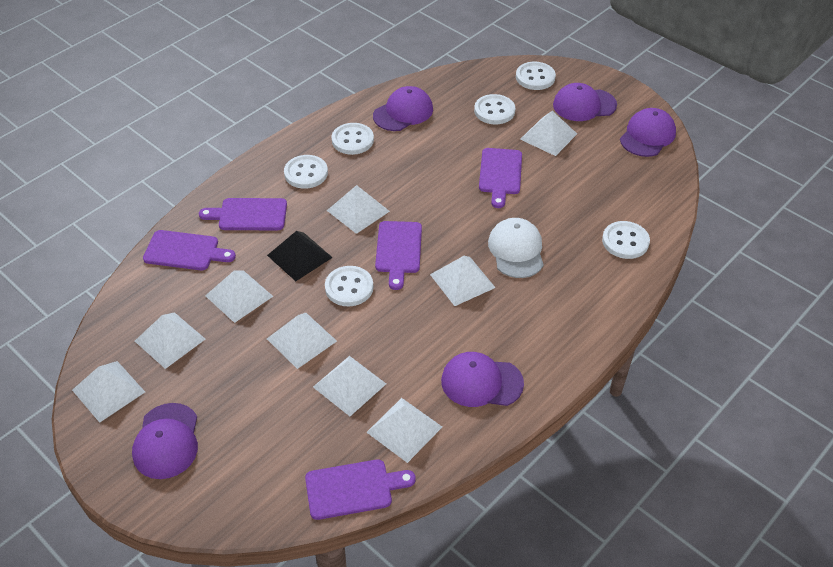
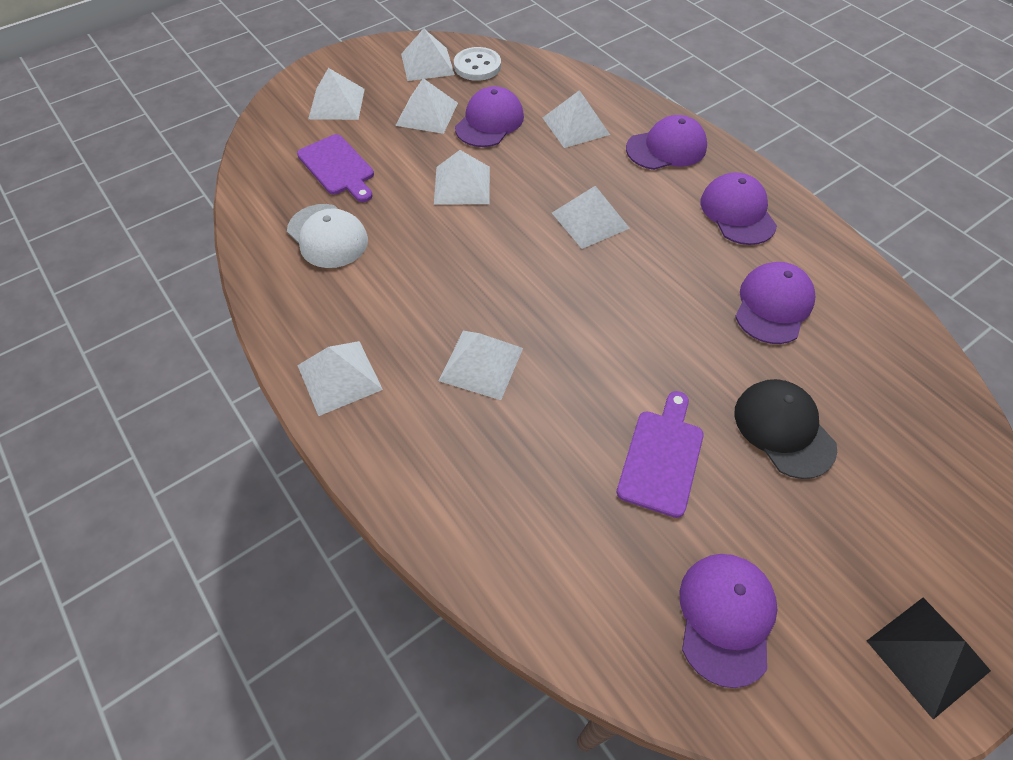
black cap: none = 0 -> [734,379,837,479] = 1
purple cutting board: [143,230,236,270] [199,198,287,230] [305,459,415,520] [375,221,422,290] [479,148,522,208] = 5 -> [297,134,374,202] [617,391,704,518] = 2
white button: [284,155,328,189] [325,266,373,306] [332,123,374,155] [474,94,515,124] [516,62,556,90] [602,221,650,259] = 6 -> [454,47,501,81] = 1
white pyramid: [72,361,145,423] [135,312,205,369] [205,270,273,323] [267,313,337,369] [313,356,386,416] [327,185,390,234] [366,398,442,463] [430,256,496,306] [520,111,577,156] = 9 -> [297,341,383,416] [308,68,365,120] [395,78,458,134] [401,28,455,81] [434,150,490,205] [439,331,523,400] [543,90,610,148] [552,186,630,249] = 8

